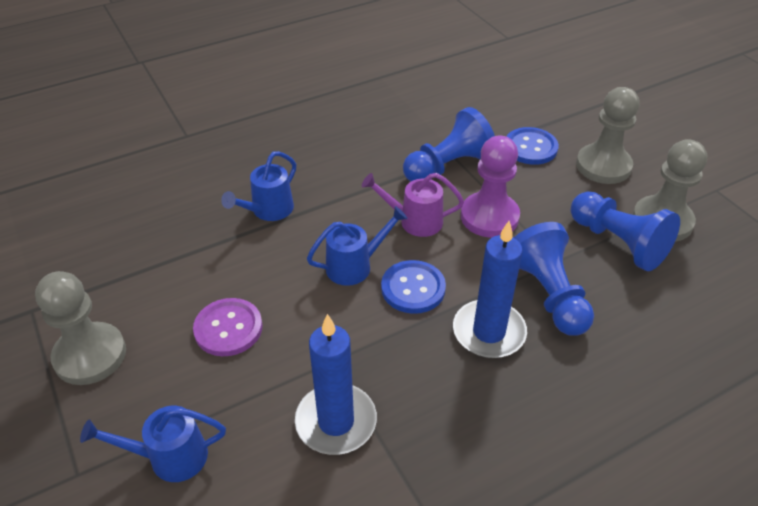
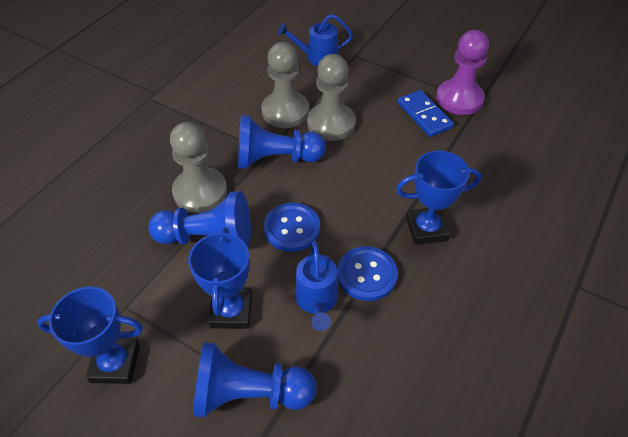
blue candle: [295,314,377,455] [453,221,527,358] = 2 -> none = 0
blue domino: none = 0 -> [398,90,454,137] = 1
blue trophy: none = 0 -> [37,287,143,384] [188,227,252,329] [396,150,481,245] = 3
blue watering can: [80,406,226,482] [221,151,296,221] [307,206,408,286] = 3 -> [277,14,353,66] [295,240,338,331] = 2
purple button: [193,298,262,356] = 1 -> none = 0
purple watering can: [362,173,464,237] = 1 -> none = 0

